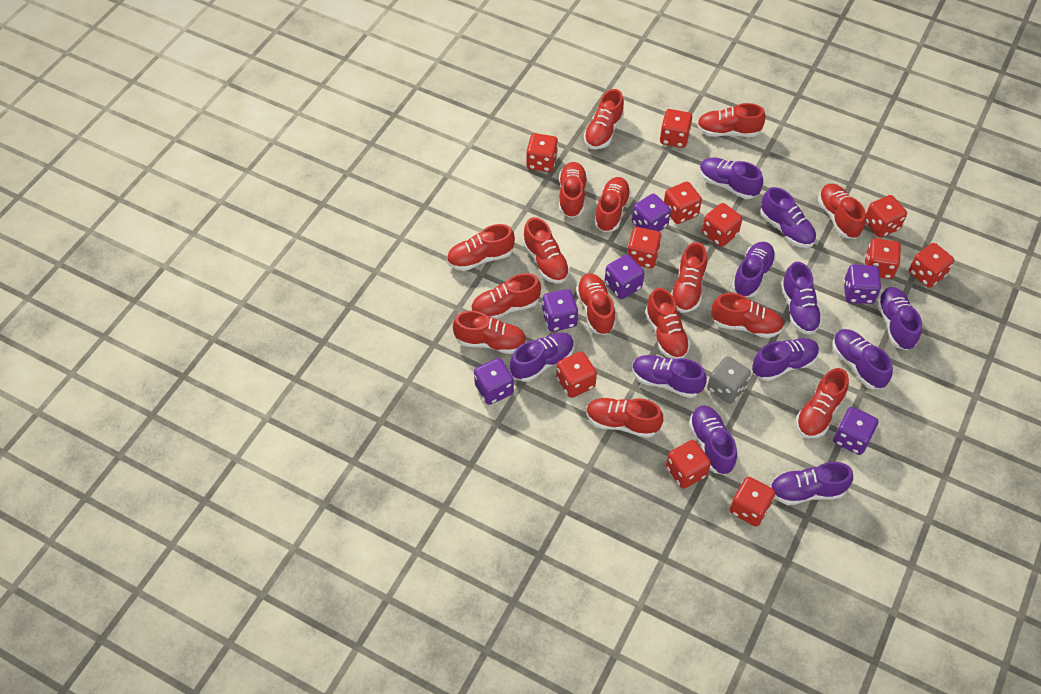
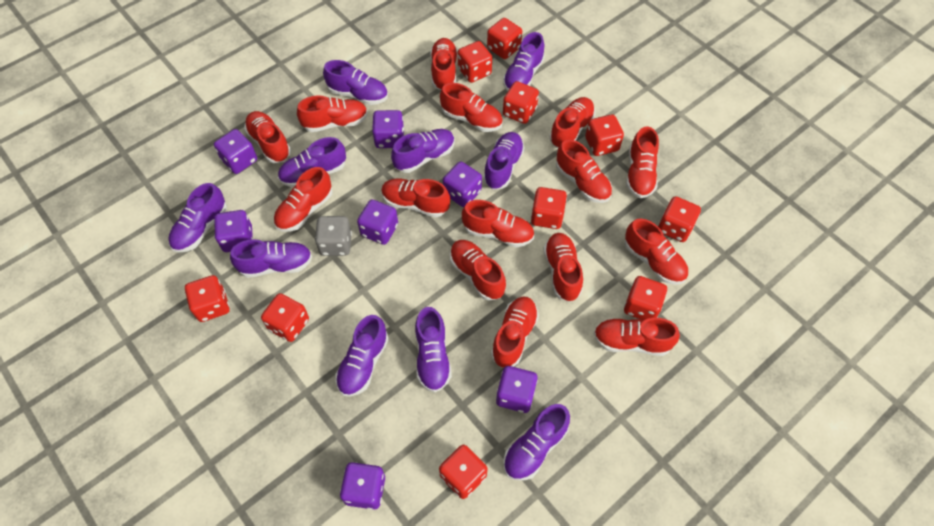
purple dice: [474,358,514,405] [542,289,578,332] [605,254,644,299] [632,194,671,231] [833,407,878,455] [844,264,881,304] = 6 -> [214,129,257,174] [214,210,253,252] [340,462,385,510] [357,200,398,245] [372,110,404,148] [443,162,482,207] [496,366,538,413] = 7
purple shoe: [510,333,574,382] [632,355,707,398] [689,406,737,475] [699,157,763,199] [732,242,776,297] [752,338,819,381] [760,187,816,248] [770,462,853,505] [781,262,823,335] [832,329,893,389] [876,287,922,351] = 11 -> [168,183,227,253] [230,239,312,278] [278,137,346,187] [323,60,388,105] [335,315,389,396] [391,129,455,173] [415,307,452,393] [483,132,525,190] [503,32,545,91] [503,404,570,481] = 10
red dice: [526,133,558,172] [556,351,597,398] [627,227,661,268] [660,109,692,148] [664,182,702,224] [666,440,711,489] [702,203,742,247] [730,477,775,527] [865,195,907,238] [865,238,901,279] [909,243,954,288] = 11 -> [185,275,229,322] [261,293,309,342] [439,445,488,499] [458,41,492,83] [487,18,522,59] [503,81,539,124] [531,187,567,229] [585,114,624,156] [624,276,667,320] [658,196,701,242] = 10

